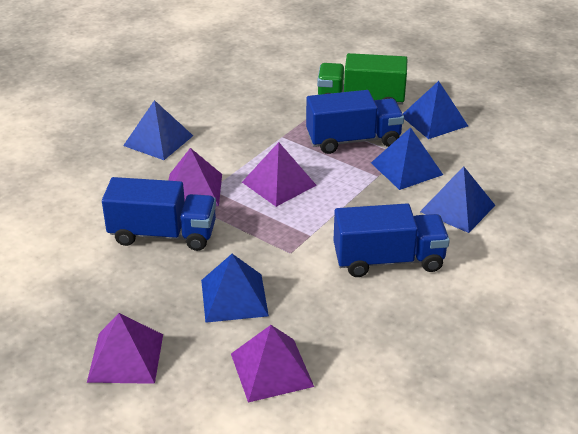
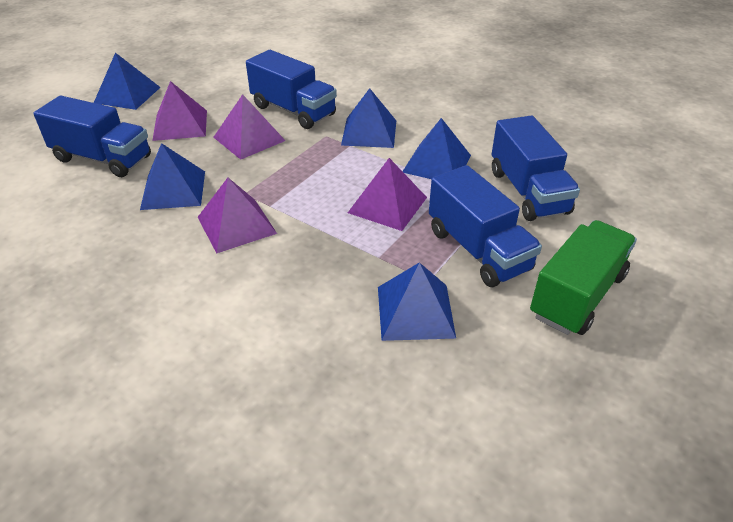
blue truck: [102,177,216,251] [306,90,404,154] [333,203,450,277] = 3 -> [33,96,151,177] [246,50,337,129] [429,165,542,287] [492,115,580,221] = 4

